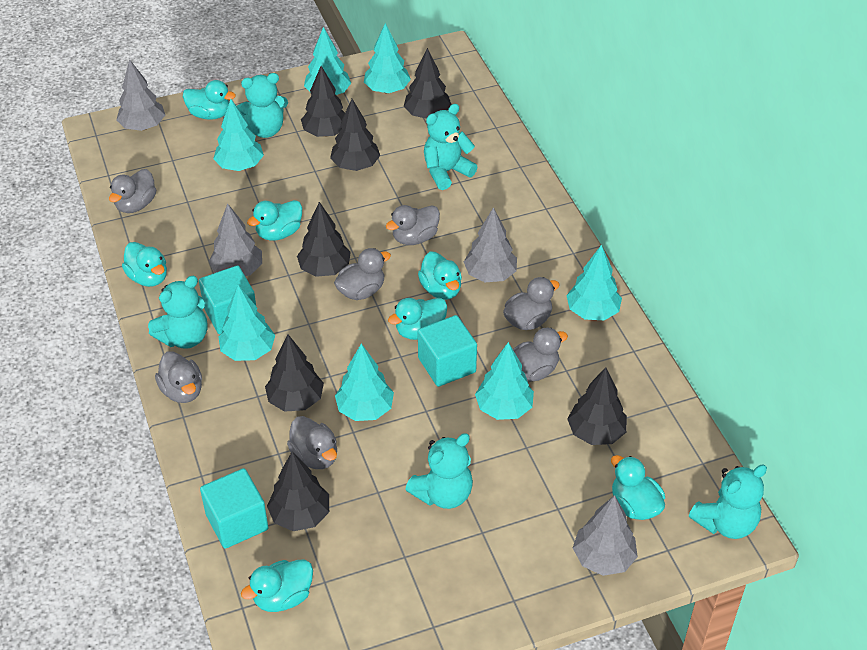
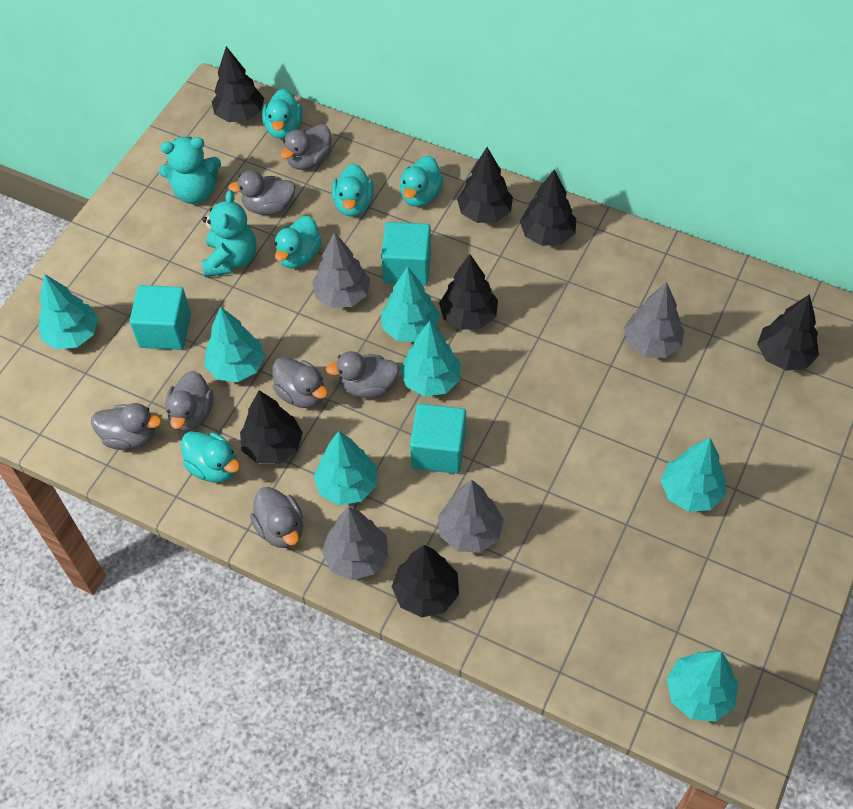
turquoise duck: [122,242,167,287] [183,80,236,120] [241,559,313,612] [247,200,302,241] [388,298,447,340] [418,251,462,300] [611,455,665,520] = 7 -> [181,431,240,483] [262,89,303,139] [275,216,322,269] [332,163,374,217] [400,155,444,207] = 5
turquoise teddy bear: [148,276,207,349] [237,73,288,138] [405,433,473,509] [424,104,477,190] [689,464,767,539] = 5 -> [159,137,221,204] [202,190,256,277] = 2

